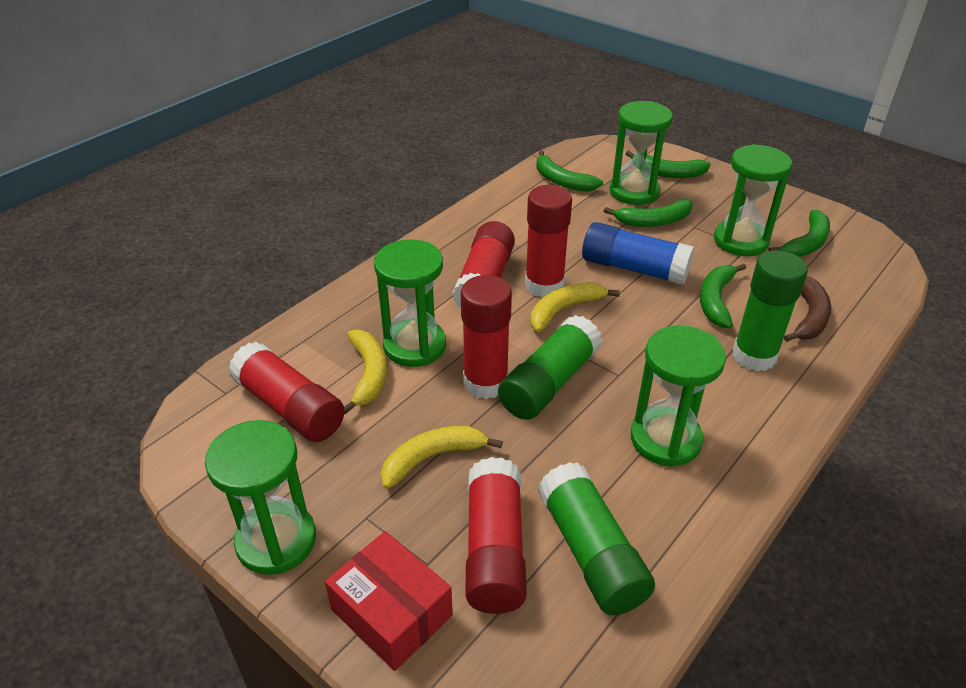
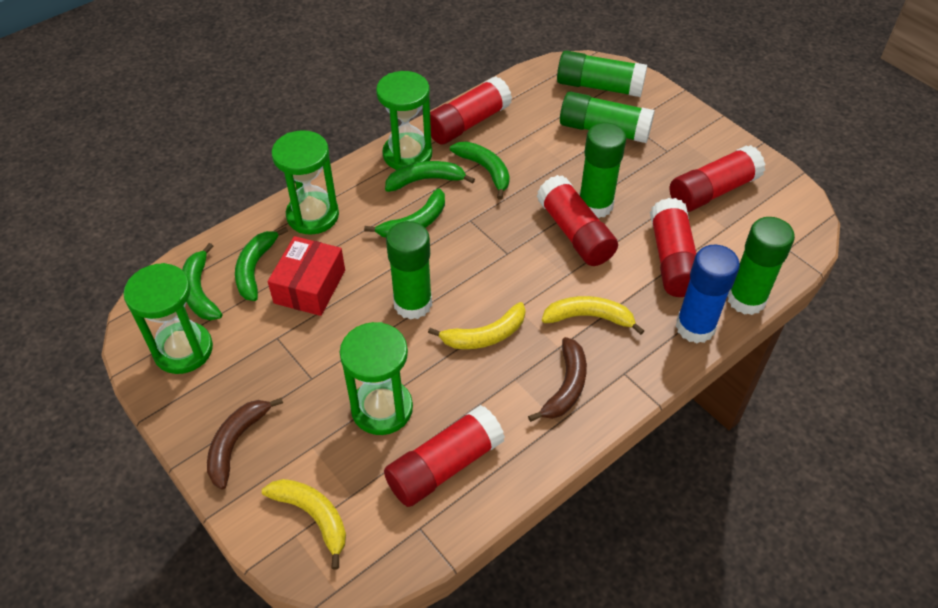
brown banana: [784,276,831,342] = 1 -> [207,398,283,490] [528,337,587,422] = 2
green glue stick: [498,315,602,420] [538,462,655,615] [732,250,808,371] = 3 -> [386,221,432,320] [557,51,647,97] [560,91,655,143] [579,122,626,218] [728,217,795,315] = 5
green hourglass: [205,420,316,575] [374,239,446,367] [610,101,673,205] [631,325,726,467] [714,144,792,256] = 5 -> [123,263,213,374] [272,130,339,235] [340,322,413,435] [376,71,432,170] = 4

